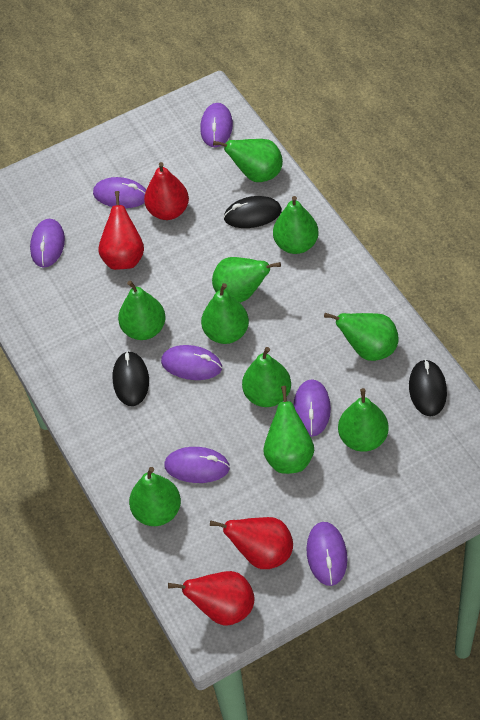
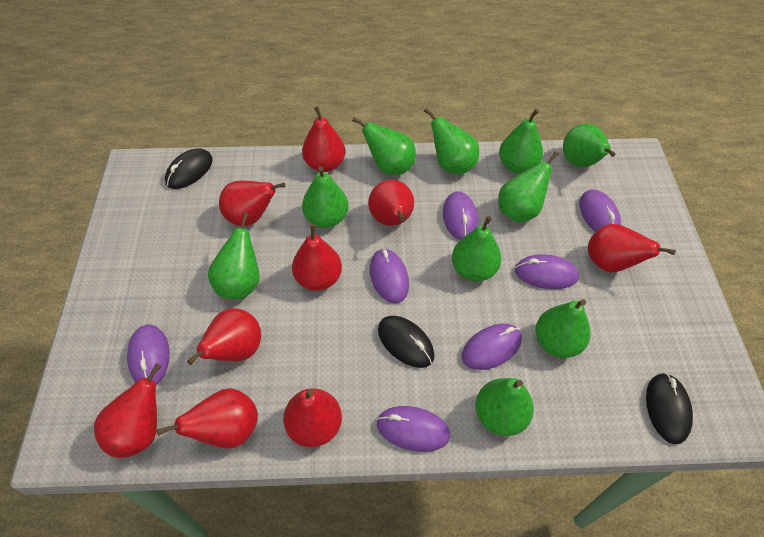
red pear: [98,191,144,270] [144,162,189,220] [168,571,254,626] [210,517,293,569] = 4 -> [94,363,162,458] [156,388,258,449] [187,308,261,365] [219,181,286,226] [283,388,342,447] [292,224,342,291] [302,106,345,172] [368,180,414,226] [588,224,676,272] = 9

